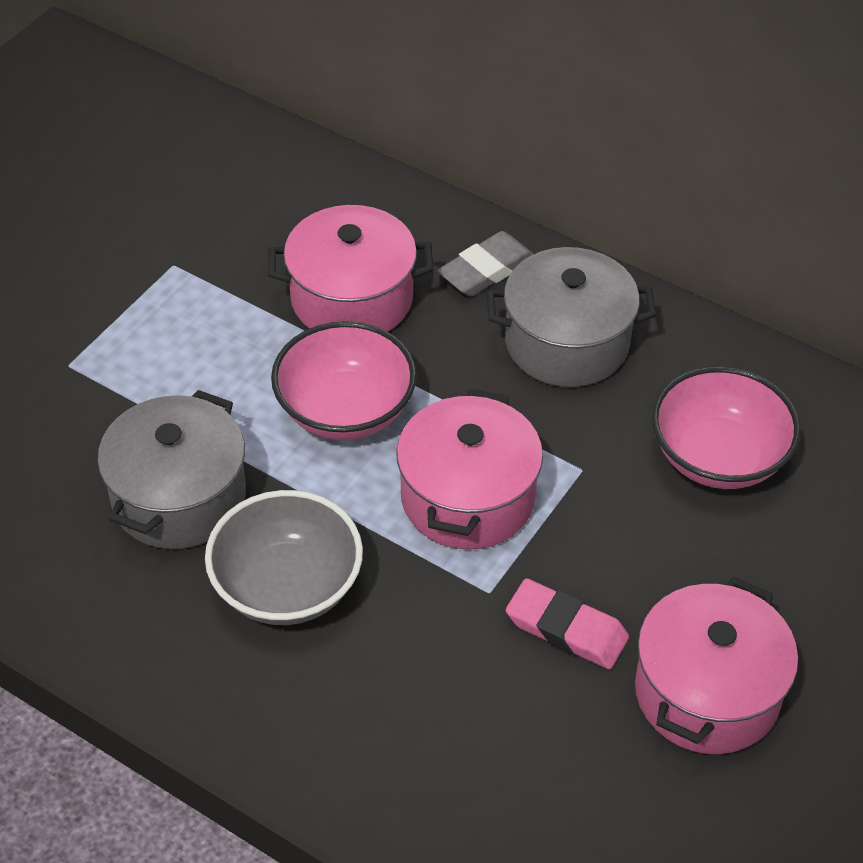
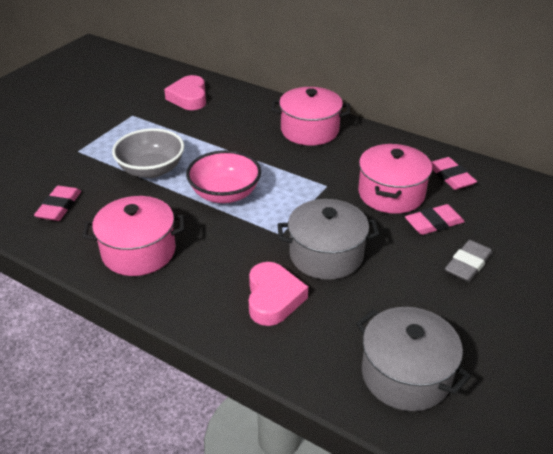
pink bowl: [271,321,417,440] [652,367,801,489] = 2 -> [186,150,261,203] = 1
pink eraser: [506,578,629,669] = 1 -> [34,186,81,221] [405,204,465,235] [431,157,477,190] = 3
pink heart: none = 0 -> [164,75,206,110] [249,262,308,326] = 2

